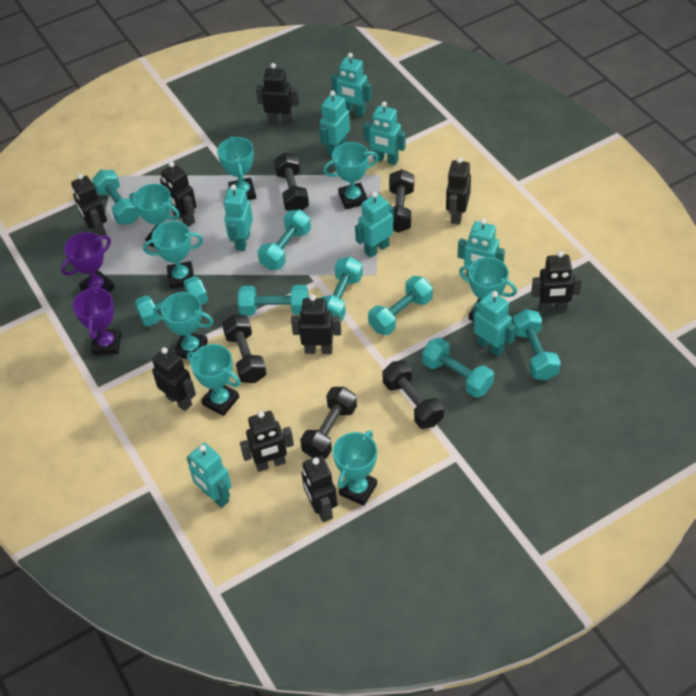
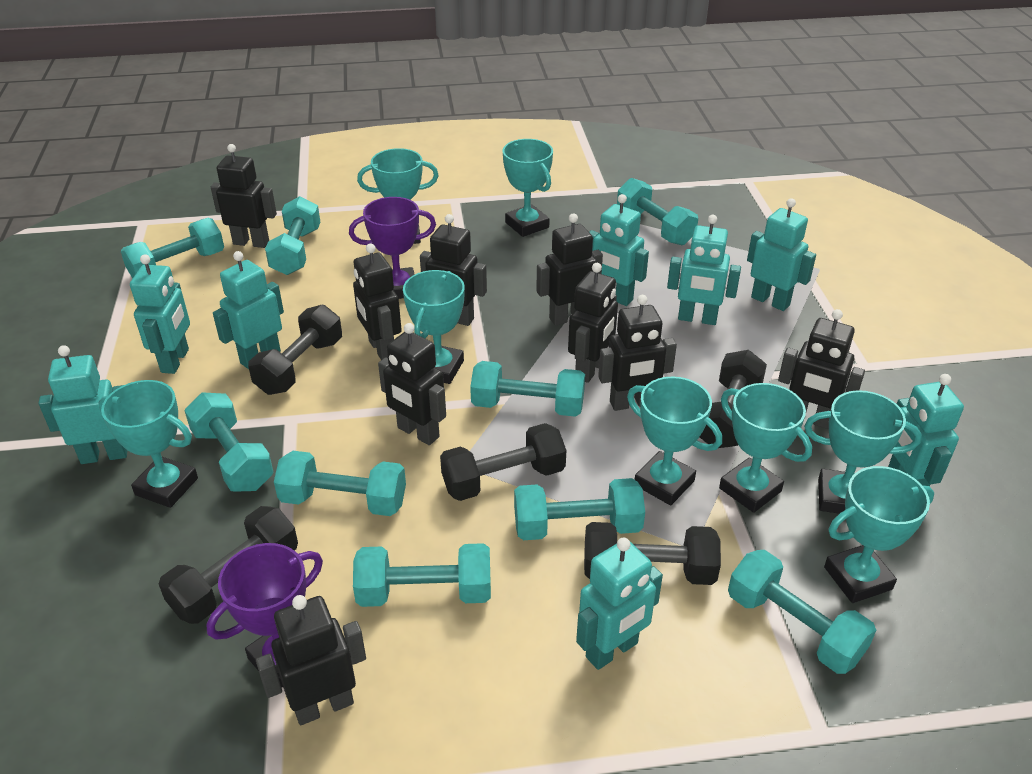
turquoise dumbbell: [92,170,140,224] [135,276,208,327] [238,285,309,316] [258,210,311,270] [320,256,363,321] [368,276,433,335] [422,337,494,398] [512,309,561,380] = 8 -> [121,218,224,279] [184,393,273,492] [265,196,320,275] [274,451,406,516] [353,543,491,607] [470,361,585,417] [514,478,645,540] [617,178,698,245] [728,550,876,674] = 9

